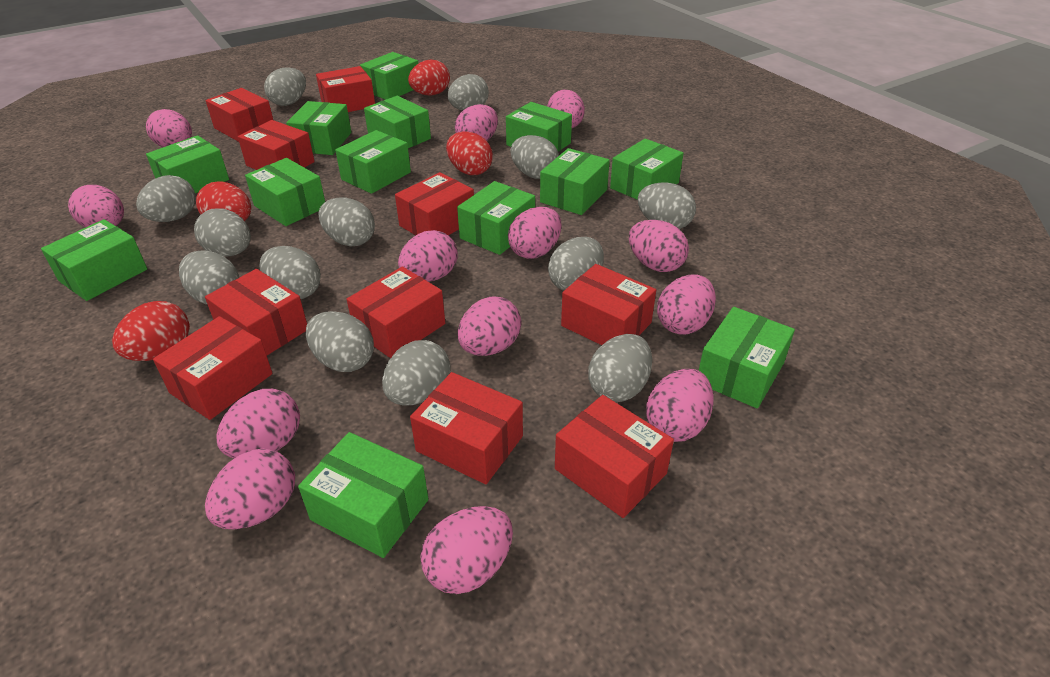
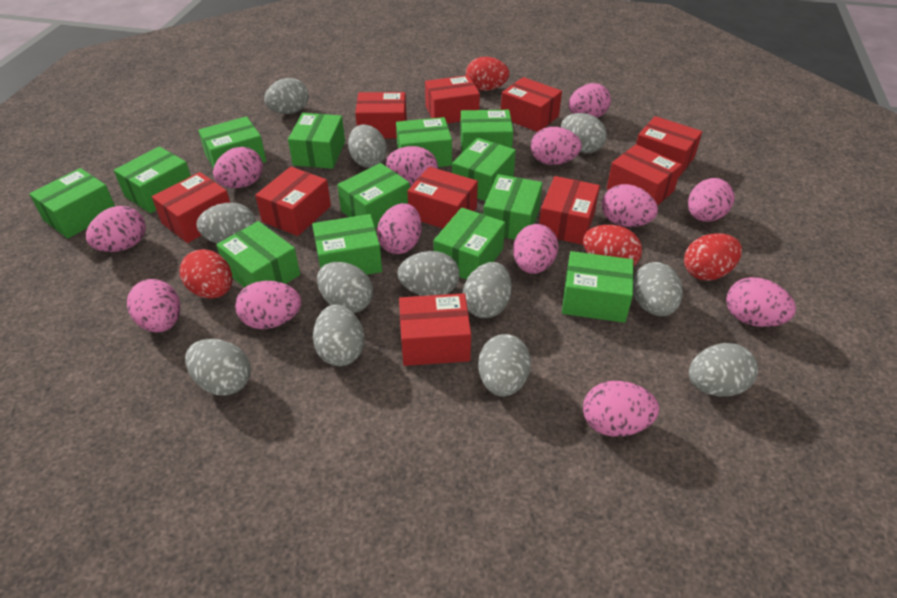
grey egg: [136,175,196,222] [179,250,239,305] [194,208,251,257] [260,246,321,299] [264,67,306,106] [306,311,374,372] [319,198,375,247] [382,340,451,406] [448,74,489,111] [510,135,559,179] [548,237,604,291] [588,334,652,402] [638,183,696,229] = 13 -> [185,339,251,396] [197,203,256,244] [264,78,309,114] [313,304,364,366] [317,262,373,313] [348,124,387,168] [397,251,459,296] [463,262,512,318] [478,334,531,397] [561,113,607,153] [633,262,683,316] [689,343,758,397] = 12

